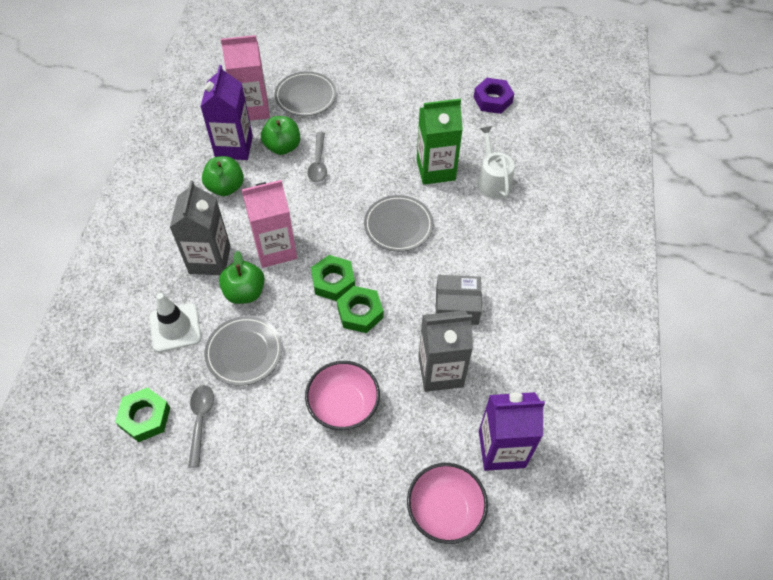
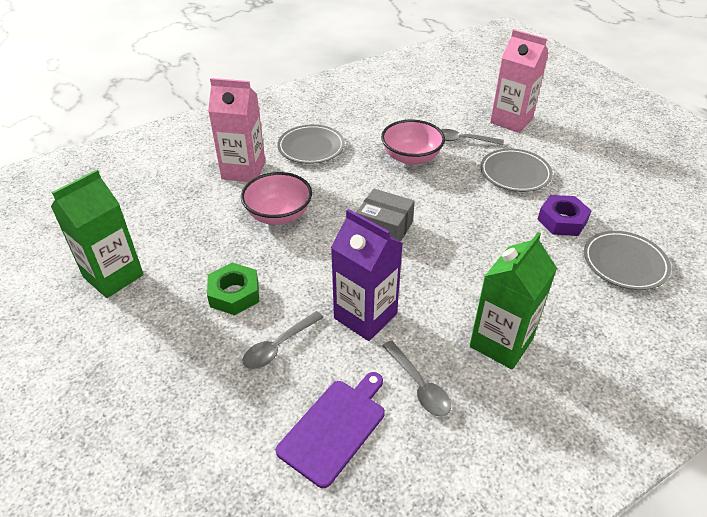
green apple: [202,156,244,196] [219,251,265,304] [261,116,300,155] = 3 -> none = 0
green carton: [417,99,463,185] = 1 -> [51,169,144,298] [470,232,557,370] = 2
green nut: [115,387,170,442] [311,255,355,301] [337,286,383,333] = 3 -> [207,263,259,315] = 1
grey carton: [170,180,231,275] [419,310,473,392] = 2 -> none = 0
grey spoon: [188,385,214,468] [308,132,327,182] = 2 -> [243,311,324,369] [382,340,451,416] [440,129,504,145] = 3
purple carton: [200,65,253,160] [479,392,545,471] = 2 -> [331,209,403,341] = 1
purple cutting board: none = 0 -> [276,372,385,488] = 1
white traffic cone: [149,293,201,352] = 1 -> none = 0
white watering can: [477,126,515,199] = 1 -> none = 0

